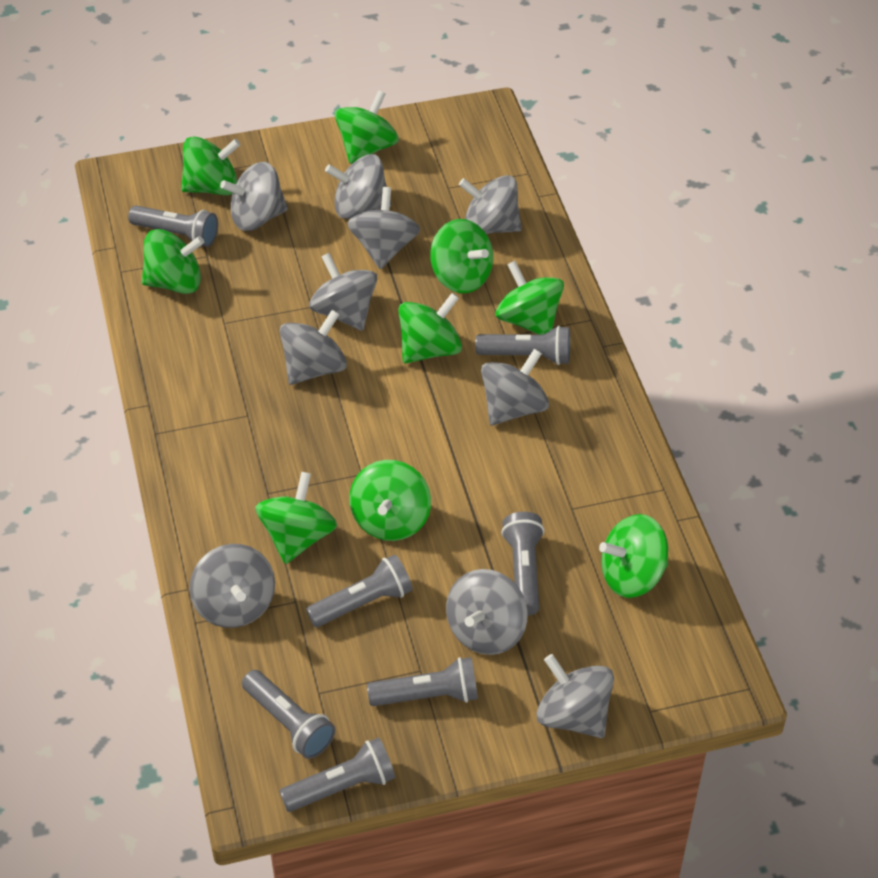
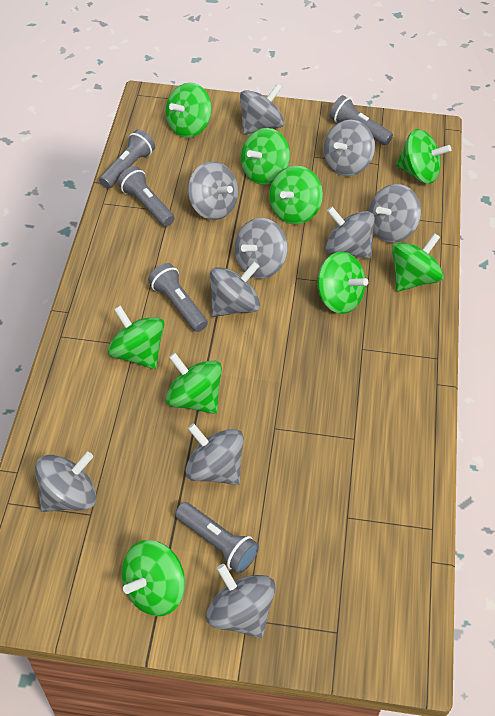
grey flashlight: [128,206,218,247] [242,670,335,759] [279,738,395,812] [306,554,413,627] [367,657,478,706] [475,326,570,365] [501,512,544,616] = 7 -> [99,129,155,189] [118,166,175,227] [148,263,208,332] [175,502,259,574] [329,95,393,145] = 5

